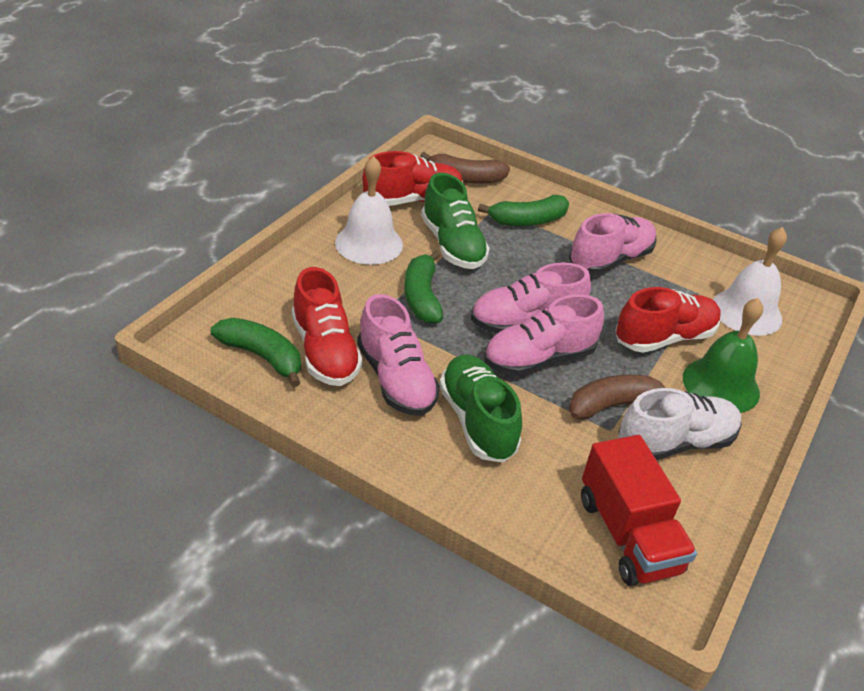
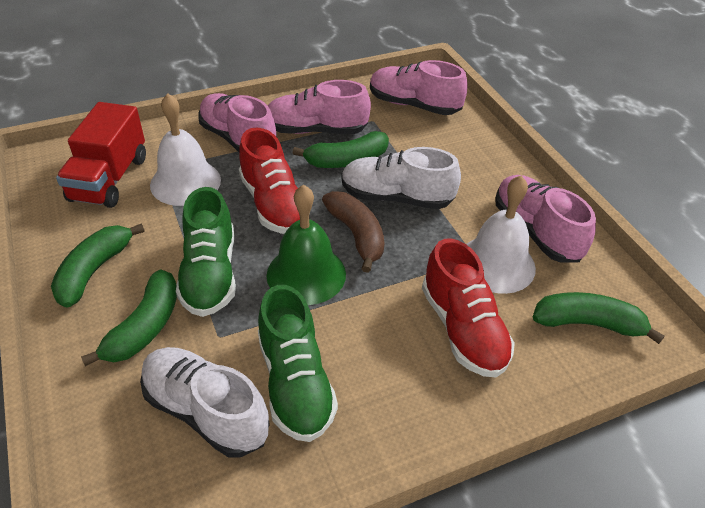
brown banana: [420,152,510,184] [569,375,665,420] = 2 -> [322,191,384,273] = 1
green banana: [211,318,301,387] [404,250,443,324] [478,195,569,226] = 3 -> [51,224,145,308] [81,269,177,366] [293,131,389,168] [533,292,664,344] = 4
red shoe: [292,267,363,386] [363,151,463,206] [615,287,721,353] = 3 -> [239,128,310,234] [422,238,515,377] = 2
white shoe: [618,388,742,460] = 1 -> [140,347,270,457] [341,147,461,209] = 2

